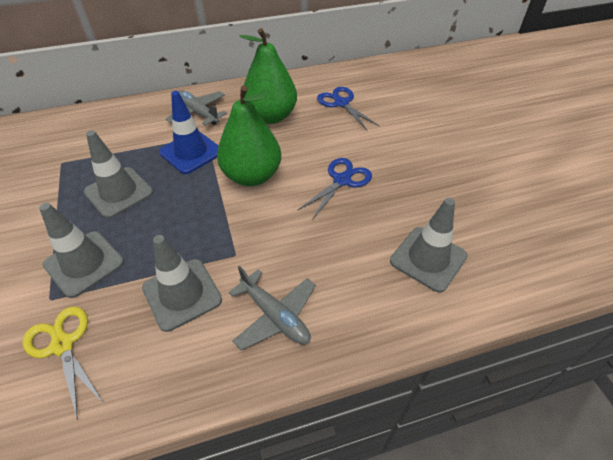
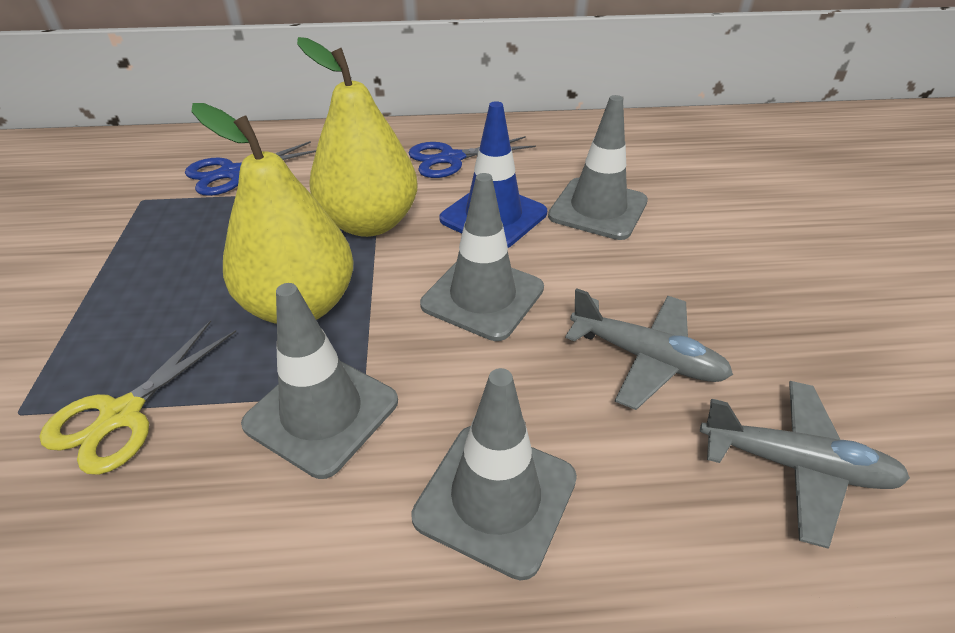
green pear: [217,85,281,186] [240,28,297,124] = 2 -> none = 0
yellow pear: none = 0 -> [192,103,354,324] [297,37,418,237] = 2

